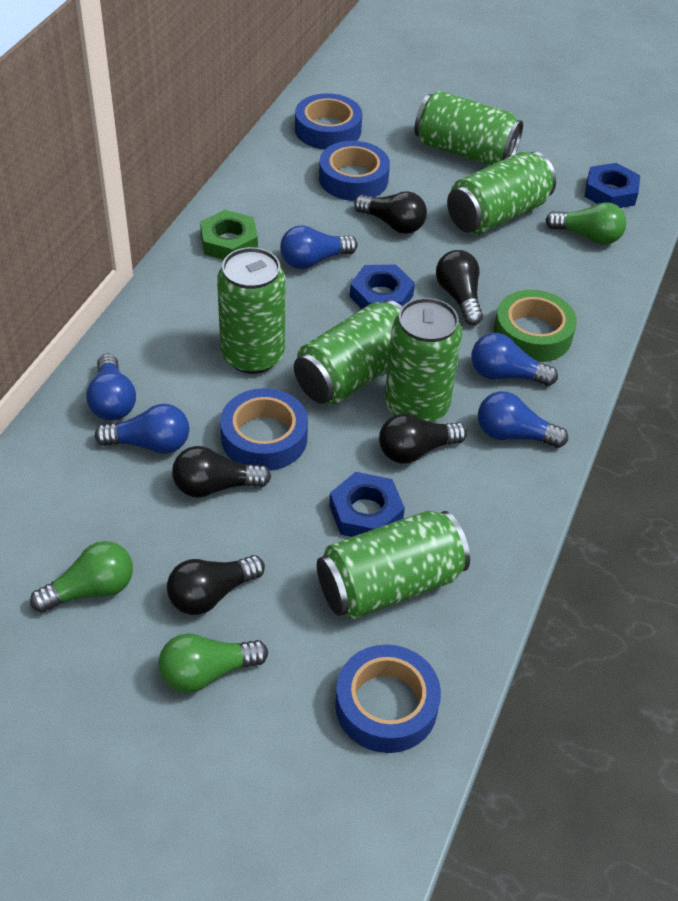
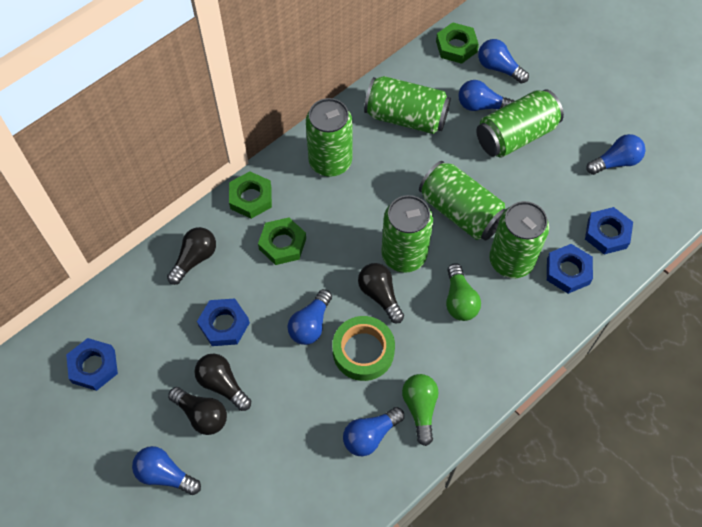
black light bulb: [167,555,265,615] [172,446,271,498] [354,191,427,234] [379,414,467,464] [436,250,483,325] = 5 -> [167,227,216,285] [168,387,227,435] [194,354,251,411] [358,263,404,323] = 4
blue light bulb: [86,353,136,420] [95,404,189,454] [280,225,358,269] [471,333,558,386] [478,391,568,448] = 5 -> [132,446,201,495] [287,289,332,345] [343,407,404,456] [458,80,514,111] [478,39,529,84] [586,134,645,175] = 6
blue nut: [329,472,405,537] [350,265,415,309] [584,163,640,208] = 3 -> [66,338,118,391] [197,298,250,346] [547,244,593,294] [585,207,633,254] = 4
blue tape: [220,388,308,471] [295,93,362,150] [319,141,390,201] [335,645,441,753] = 4 -> none = 0
green light bulb: [30,541,133,613] [158,633,268,693] [545,202,627,245] = 3 -> [402,374,439,446] [446,264,481,321] = 2
green nut: [200,210,258,260] = 1 -> [229,171,272,219] [258,217,306,265] [436,22,479,64] = 3

